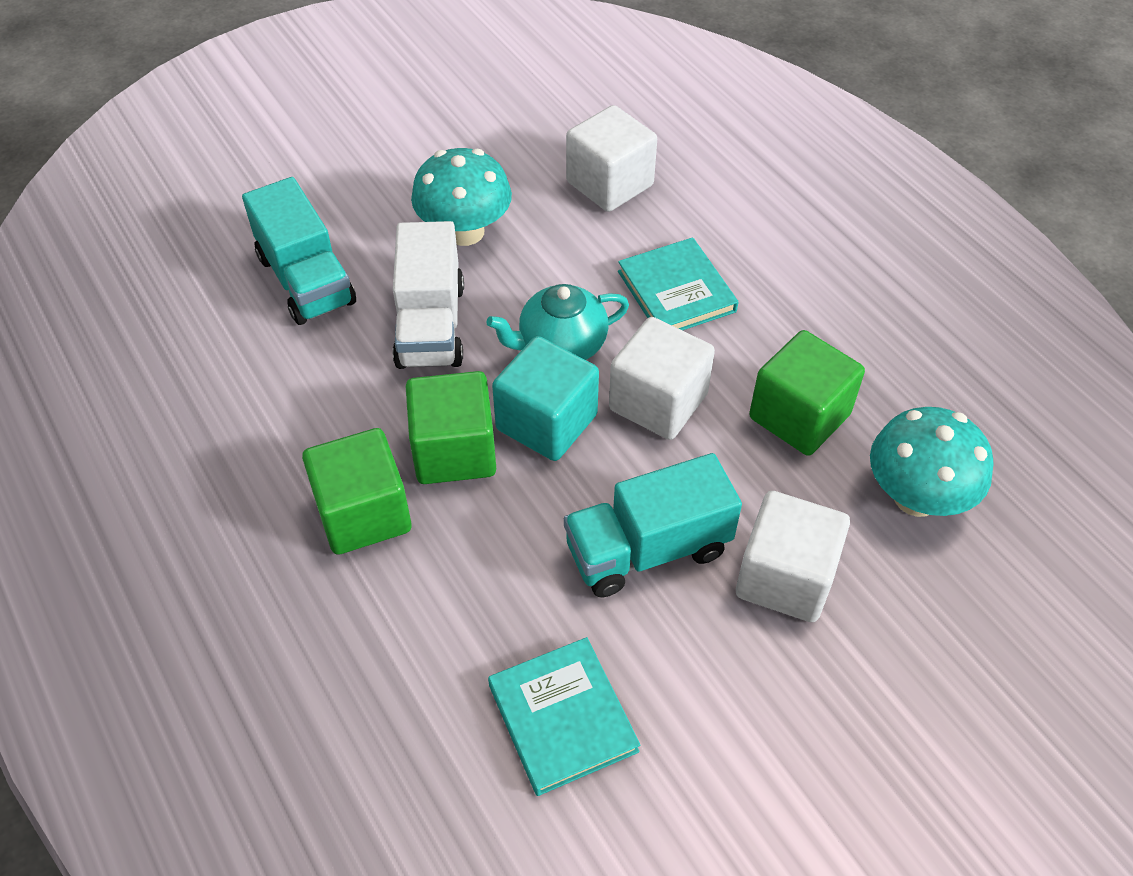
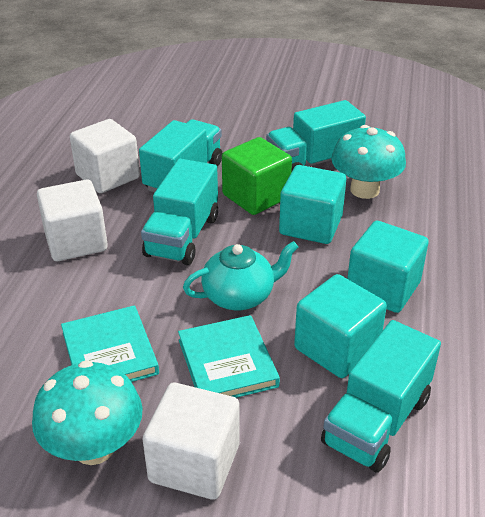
green cube: [302,428,412,555] [406,371,496,484] [749,330,865,456] = 3 -> [222,137,292,215] = 1
turquoise cube: [492,336,599,461] = 1 -> [279,165,346,244] [294,274,387,378] [347,221,429,313] = 3
turquoise truck: [242,177,356,325] [564,453,742,597] = 2 -> [139,120,222,193] [141,159,218,265] [266,100,366,172] [321,320,441,473] = 4
white truck: [393,221,464,369] = 1 -> none = 0

